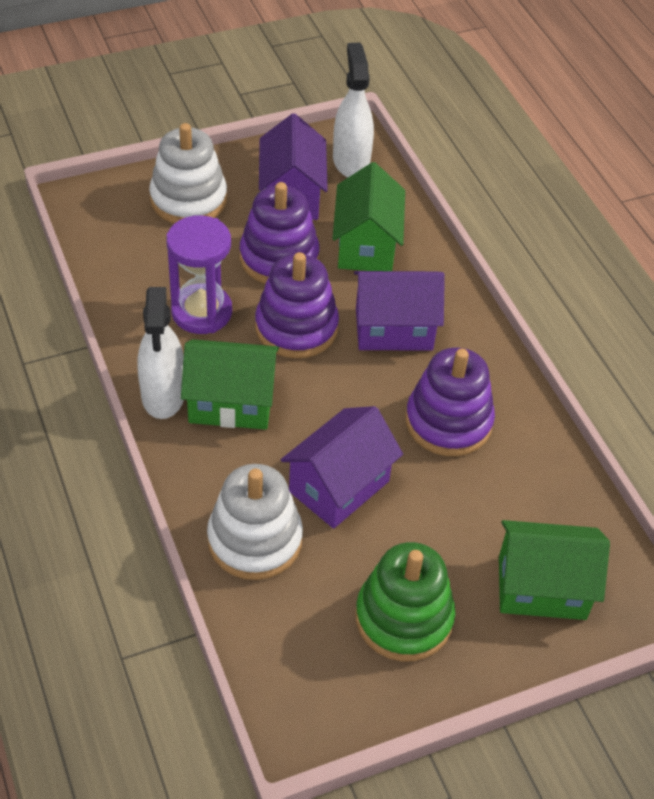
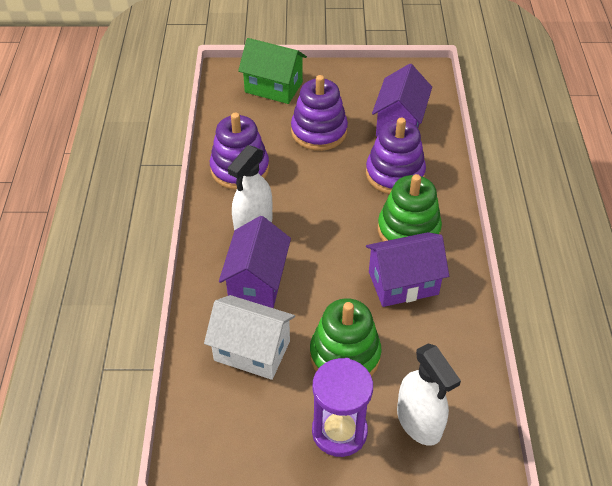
green house: [181,339,279,430] [332,162,405,271] [499,520,610,620] = 3 -> [238,38,307,104] = 1
green stacking toy: [355,542,456,661] = 1 -> [310,298,381,376] [378,174,442,241] = 2
white house: none = 0 -> [204,295,295,380] = 1
white stacking toy: [149,123,227,224] [207,464,303,580] = 2 -> none = 0

